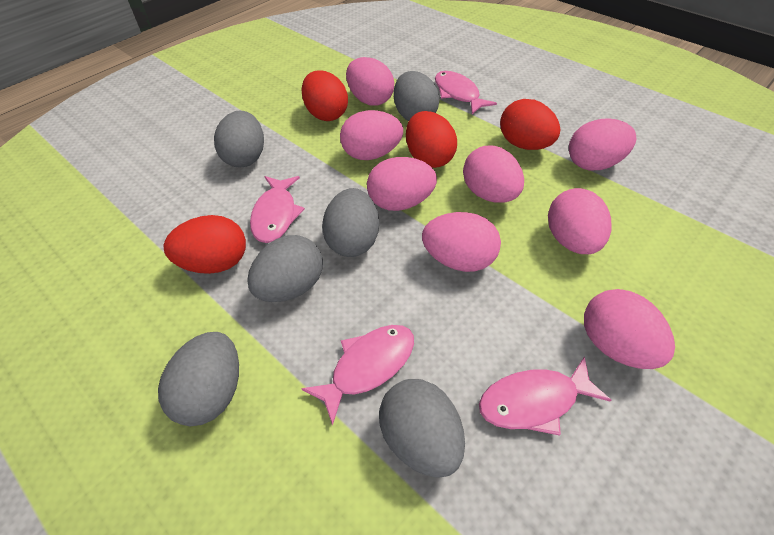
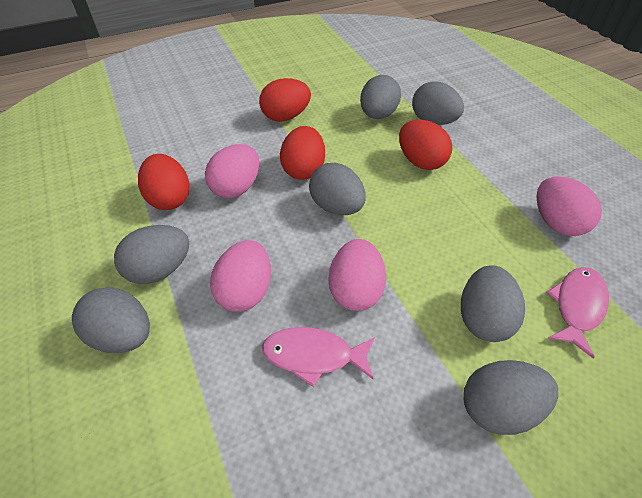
grey egg: [158,332,239,426] [214,110,264,167] [247,235,323,302] [322,188,379,257] [379,379,465,478] [394,71,439,121] = 6 -> [72,287,150,353] [114,225,189,284] [309,163,366,215] [360,75,401,119] [412,82,464,125] [461,265,525,342] [464,360,559,435] = 7
pink egg: [340,110,403,160] [346,57,394,105] [367,157,437,211] [422,212,501,272] [463,145,524,203] [548,188,611,254] [569,118,636,171] [584,289,675,369] = 8 -> [205,144,259,198] [210,240,271,312] [329,239,386,311] [536,177,602,236] = 4
pink fish: [250,176,305,243] [301,325,414,426] [435,71,497,114] [479,356,612,436] = 4 -> [262,327,375,387] [546,267,609,359] = 2

